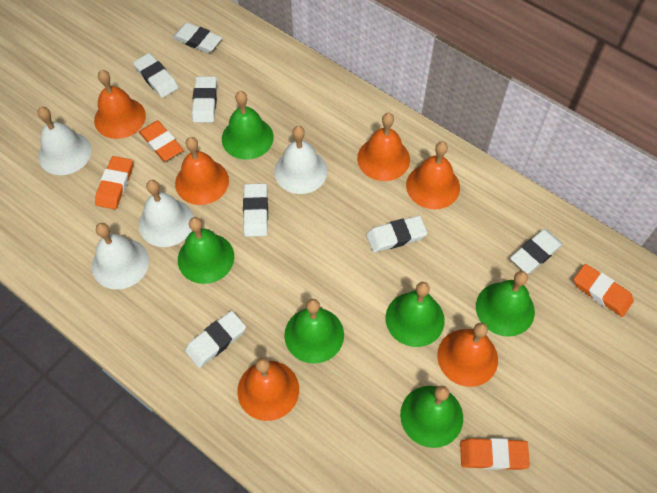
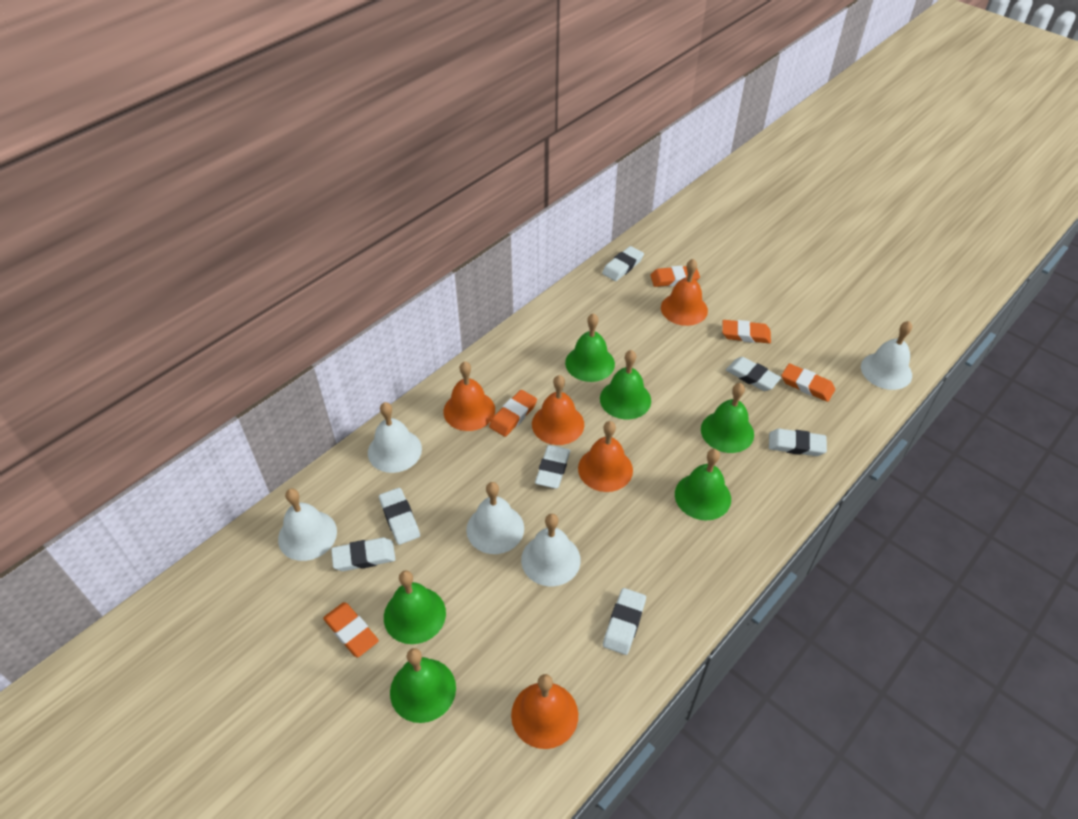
orange bell: [94,70,146,139] [175,137,229,205] [237,358,299,421] [357,113,410,181] [406,141,460,209] [437,323,498,387] = 6 -> [443,361,495,431] [511,674,578,749] [532,375,584,445] [578,421,633,492] [661,259,708,326] = 5
orange eraser: [95,156,133,209] [139,121,183,161] [460,438,530,470] [574,264,634,317] = 4 -> [323,602,379,657] [489,390,537,437] [650,266,700,287] [722,320,771,344] [781,363,835,402] = 5
white bell: [38,107,92,175] [92,223,149,289] [139,180,194,247] [274,126,328,194] = 4 -> [278,488,337,561] [368,402,422,473] [466,482,524,554] [521,514,581,586] [861,321,912,390] = 5

